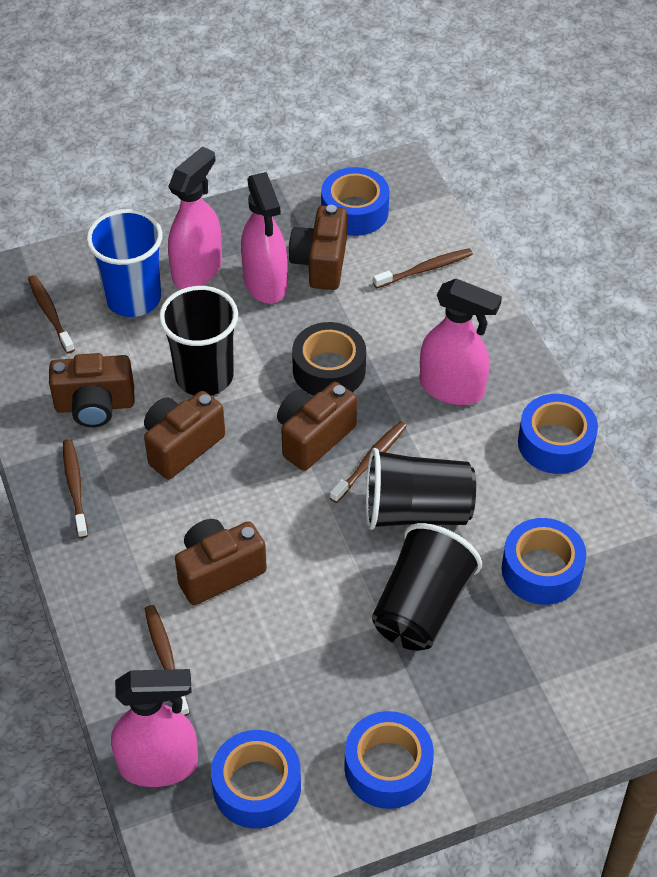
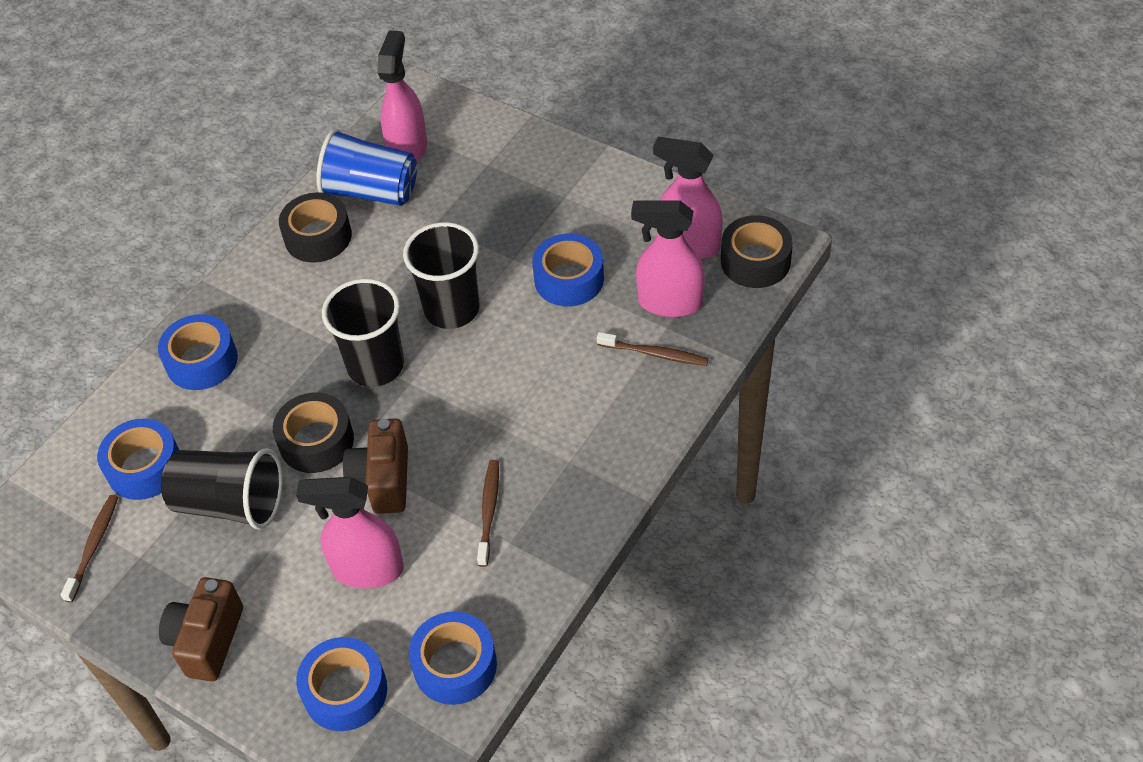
black tape: [292,322,366,396] = 1 -> [273,393,354,473] [279,192,352,263] [721,215,793,288] = 3
brown camera: [49,353,134,427] [144,391,225,479] [175,519,267,605] [277,382,357,471] [289,205,347,290] = 5 -> [159,577,243,682] [343,419,408,514] = 2
brown toothbrush: [28,275,75,354] [63,439,88,538] [145,605,190,716] [330,421,407,503] [373,248,473,288] = 5 -> [61,495,118,603] [477,460,499,567] [597,332,709,366] = 3

